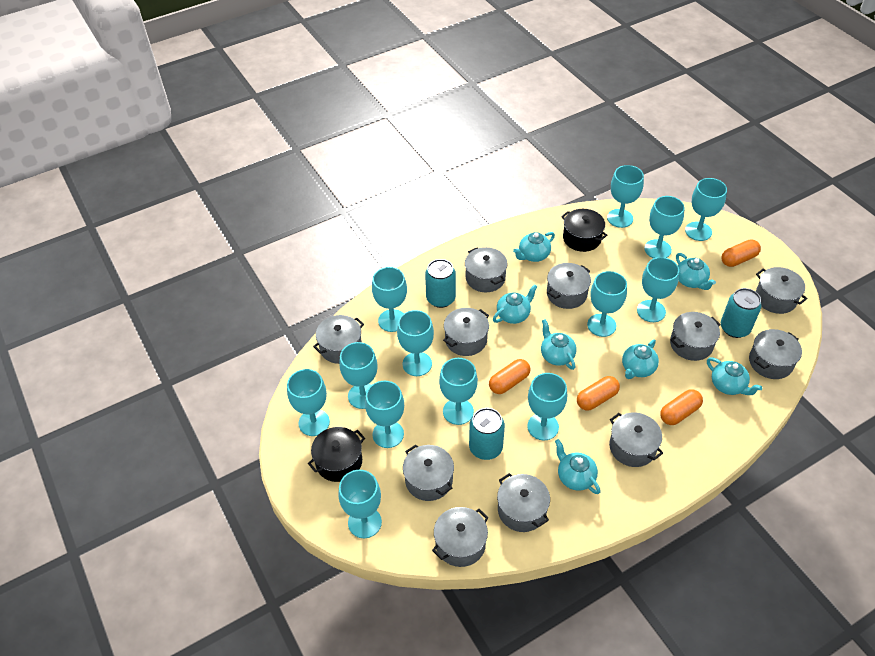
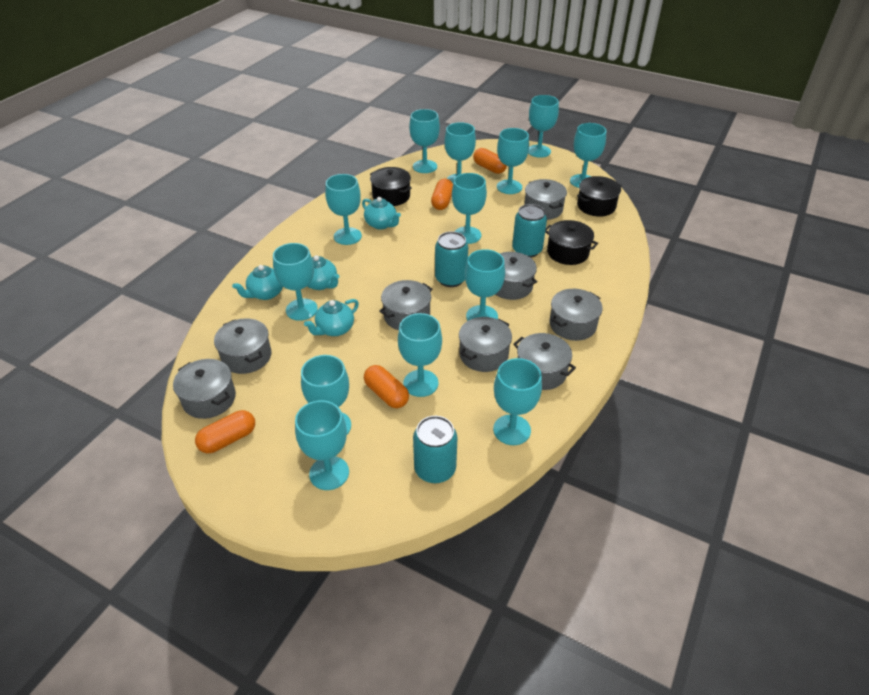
black pot: [308,427,365,482] [561,209,607,252] = 2 -> [370,167,412,206] [545,220,598,265] [577,176,622,217] = 3
grey pot: [313,315,364,364] [403,445,454,501] [432,507,489,567] [443,308,489,356] [465,247,508,292] [497,473,550,532] [547,263,591,309] [609,413,663,467] [670,312,721,361] [749,329,802,379] [756,267,807,314] = 11 -> [173,359,236,419] [214,318,271,374] [379,280,432,330] [459,317,512,372] [495,252,537,300] [513,333,576,390] [524,179,567,220] [549,289,603,341] = 8
turquoise teapot: [493,284,537,324] [513,232,555,262] [541,319,577,370] [555,439,601,494] [622,339,659,379] [676,253,716,290] [707,358,762,395] = 7 -> [232,265,283,300] [304,299,359,336] [307,255,340,290] [362,197,401,229] = 4

